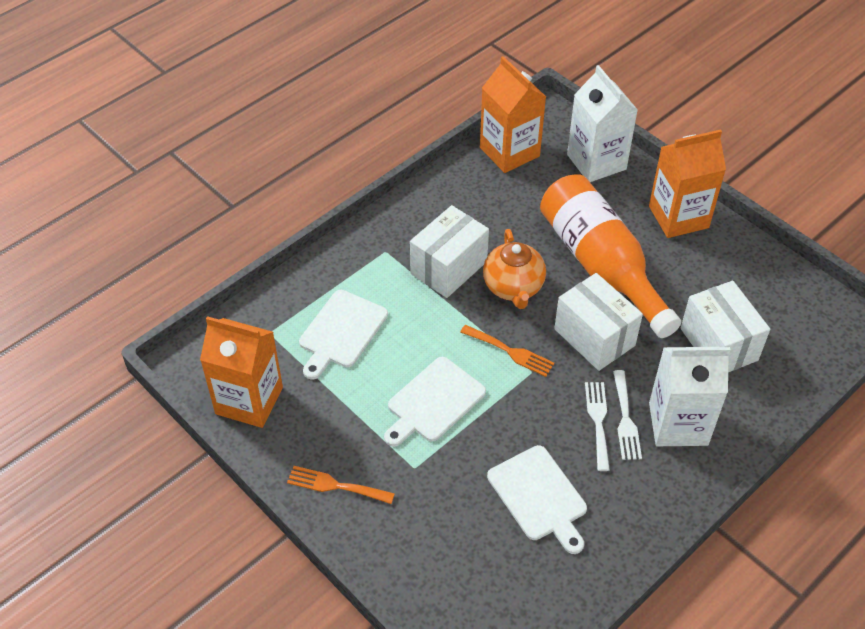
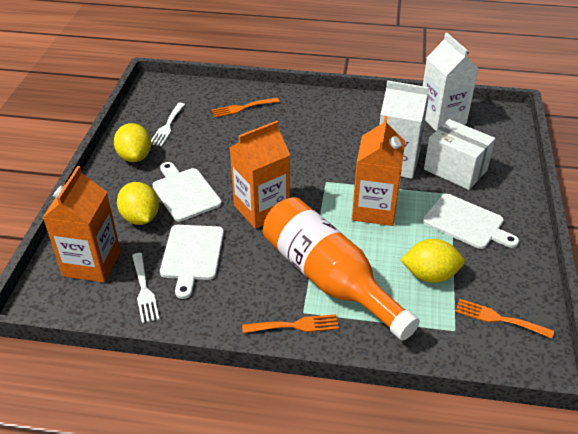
orange fork: [287,466,395,504] [460,325,554,377] = 2 -> [212,98,280,118] [242,314,339,333] [455,299,554,338] = 3
orange teapot: [483,229,546,309] = 1 -> none = 0
white box: [410,205,489,298] [554,273,643,371] [681,281,770,372] = 3 -> [424,119,495,190] = 1
yellow lemon: none = 0 -> [114,123,151,162] [117,182,159,225] [401,239,465,283] = 3

